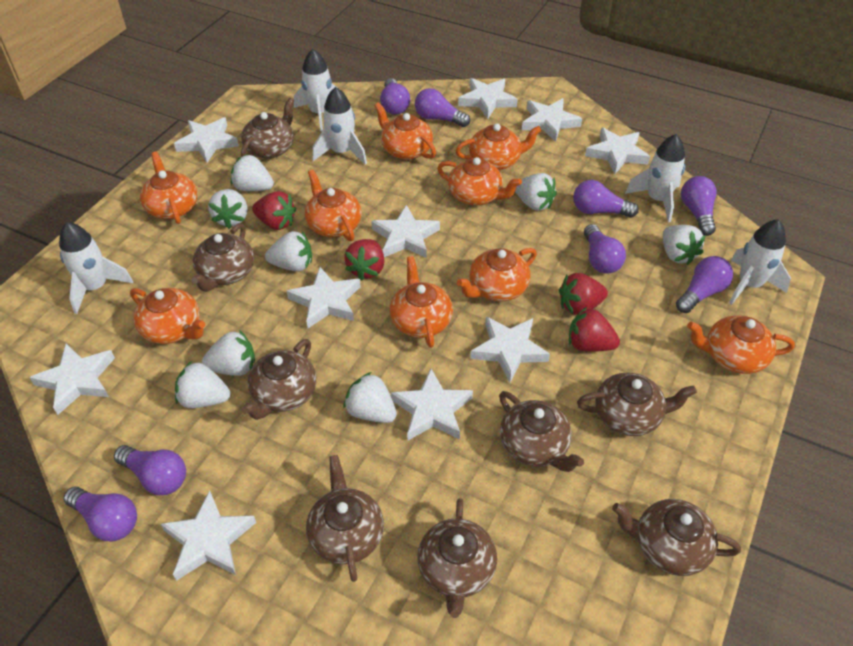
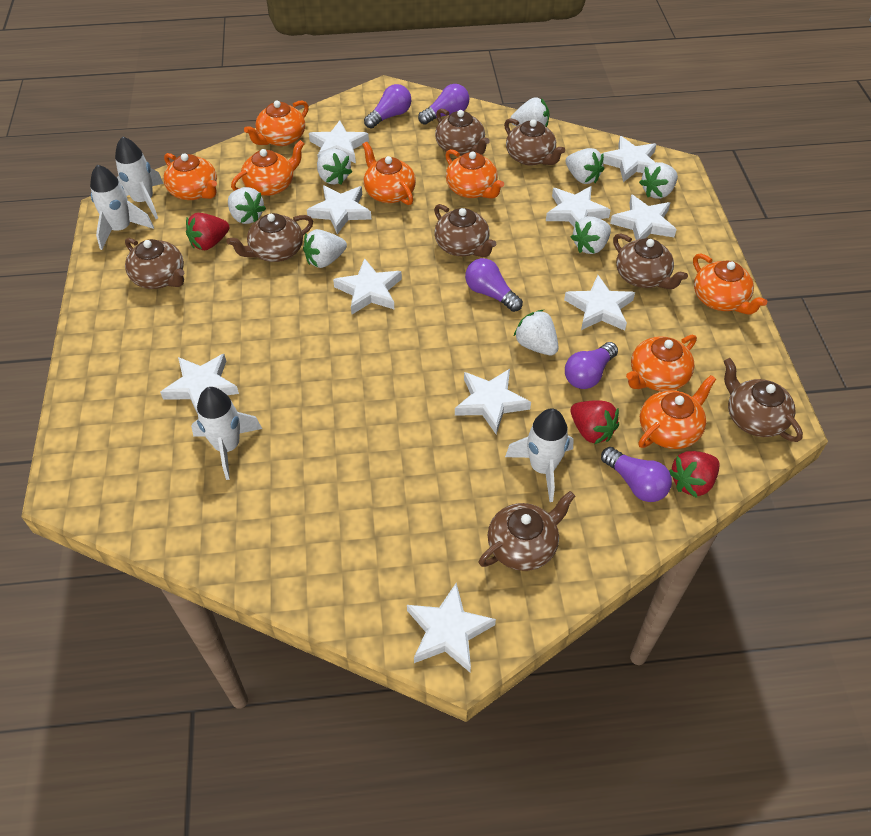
orange teapot: [130,288,205,344] [140,152,198,224] [305,169,362,241] [374,102,436,160] [390,256,453,348] [437,157,522,205] [456,124,542,170] [457,248,537,302] [687,315,795,374] = 9 -> [163,153,217,200] [231,140,304,196] [244,100,309,146] [362,142,416,205] [445,149,504,199] [626,335,697,391] [638,375,716,449] [693,254,767,314] = 8
purple light bulb: [64,487,137,542] [114,445,186,495] [380,78,410,115] [415,88,470,127] [573,180,639,218] [584,224,626,274] [676,256,733,313] [681,176,716,236] = 8 -> [364,84,411,129] [418,84,469,125] [465,258,523,312] [565,342,618,389] [601,447,672,502] = 5
red strawberry: [252,191,296,230] [344,239,385,281] [559,273,608,315] [569,307,620,352] = 4 -> [186,213,229,250] [570,400,619,444] [669,451,719,498] = 3
white rocket: [59,222,133,314] [294,49,339,132] [312,87,367,165] [625,134,685,222] [729,219,791,305] = 5 -> [90,165,154,250] [115,136,164,219] [191,387,262,480] [505,408,574,502] = 4

